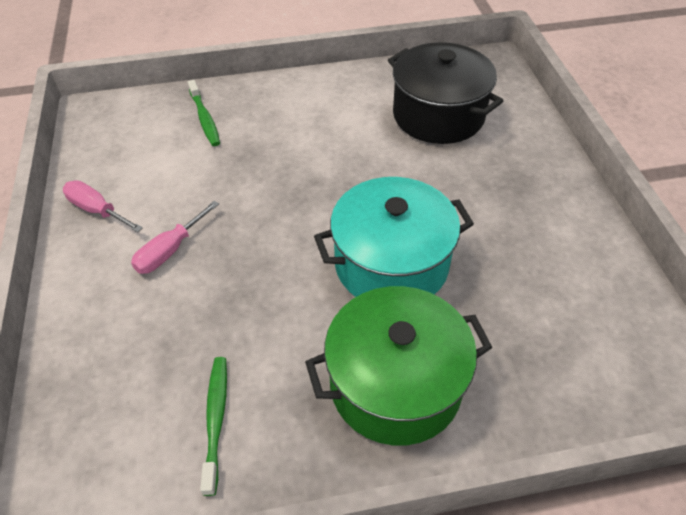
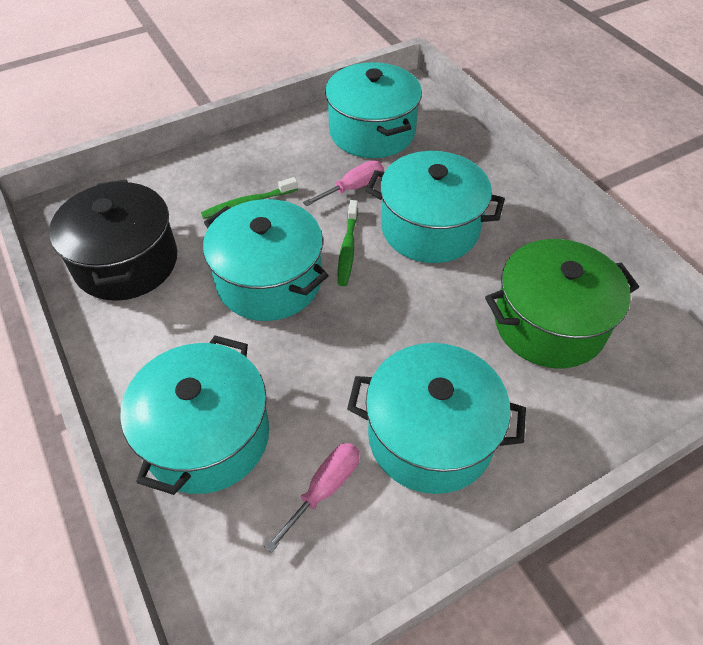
turquoise pot: [314,177,474,297] = 1 -> [120,336,269,495] [203,199,329,321] [325,62,422,158] [347,343,526,494] [366,151,505,263] = 5

